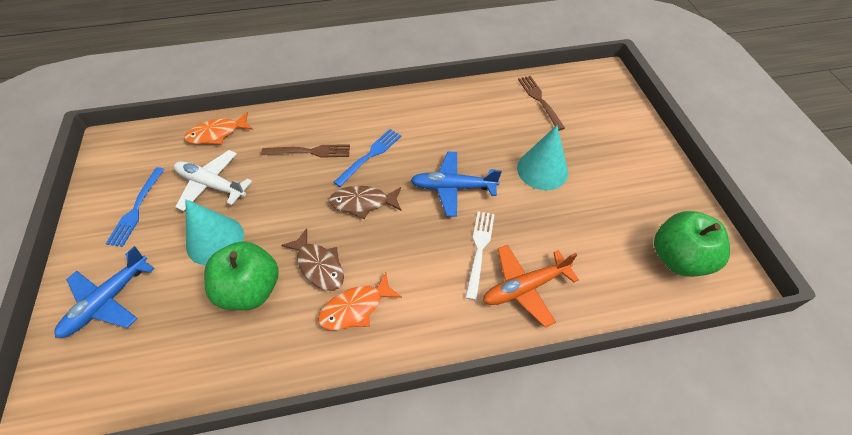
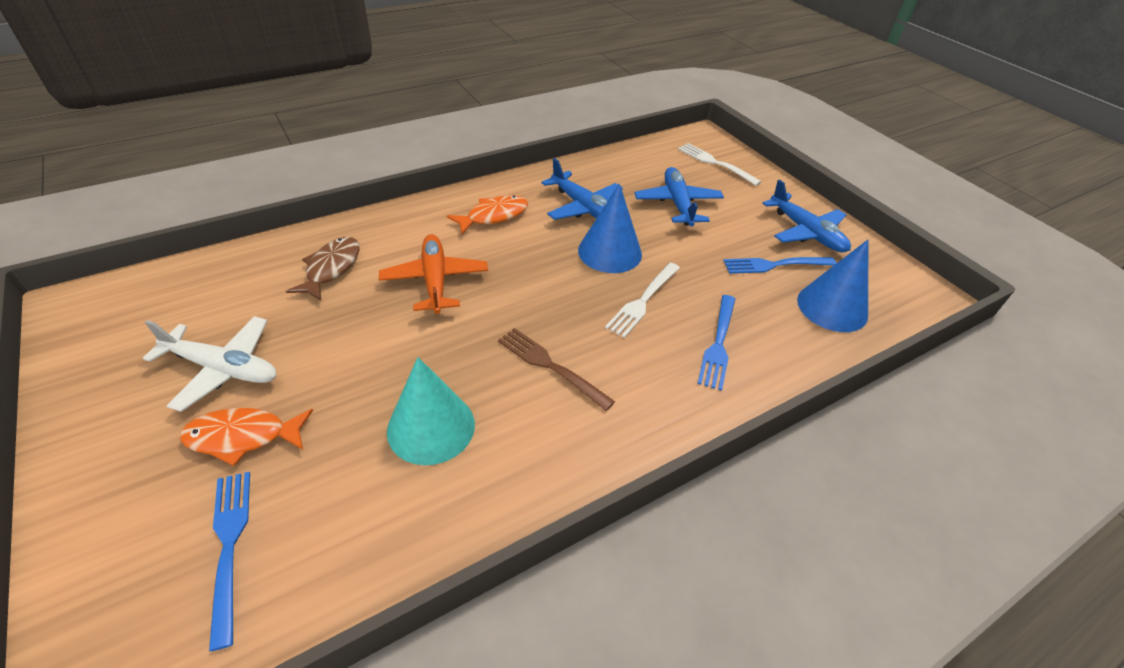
blue cone: none = 0 -> [578,183,642,273] [797,240,868,332] = 2
blue fork: [106,167,165,247] [334,129,401,187] = 2 -> [209,472,250,651] [697,295,735,391] [723,257,837,274] = 3
blue plane: [54,246,155,338] [410,152,502,217] = 2 -> [541,158,623,220] [634,167,724,227] [762,179,851,253] = 3
brown fish: [281,228,344,291] [329,186,401,219] = 2 -> [286,237,360,301] = 1
brown fork: [261,144,350,158] [518,76,565,131] = 2 -> [498,328,615,411] = 1
green apple: [204,241,279,310] [654,211,730,277] = 2 -> none = 0
turquoise cone: [186,199,244,265] [517,125,568,190] = 2 -> [387,357,475,465] = 1
white fork: [465,211,495,300] = 1 -> [605,263,680,338] [678,143,762,186] = 2

